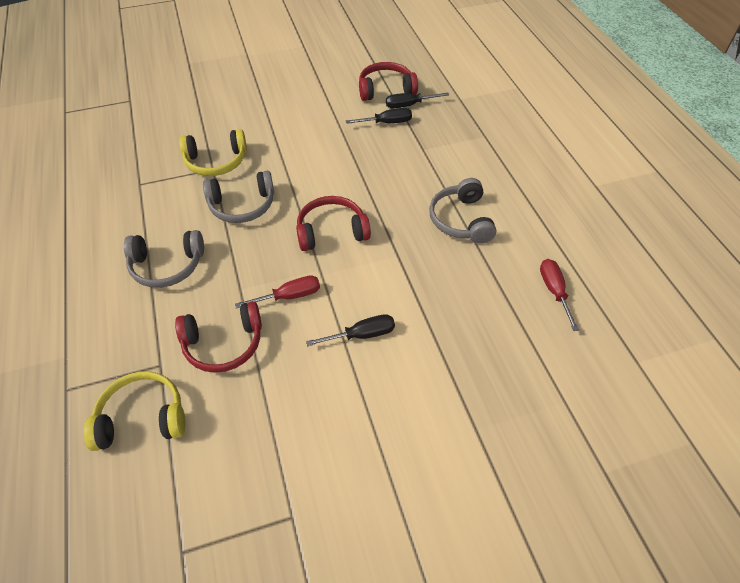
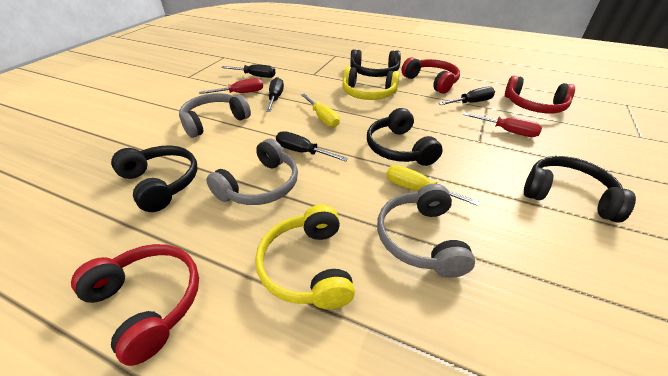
black headphones: none = 0 -> [111,145,198,212] [350,49,401,77] [367,108,443,166] [524,156,636,223] = 4
black screwdriver: [306,314,395,346] [346,108,412,124] [386,93,449,108] = 3 -> [221,65,276,78] [266,77,284,112] [276,131,349,162] [438,87,495,105] = 4
yellow screwdriver: none = 0 -> [301,94,340,127] [386,165,479,205] = 2

